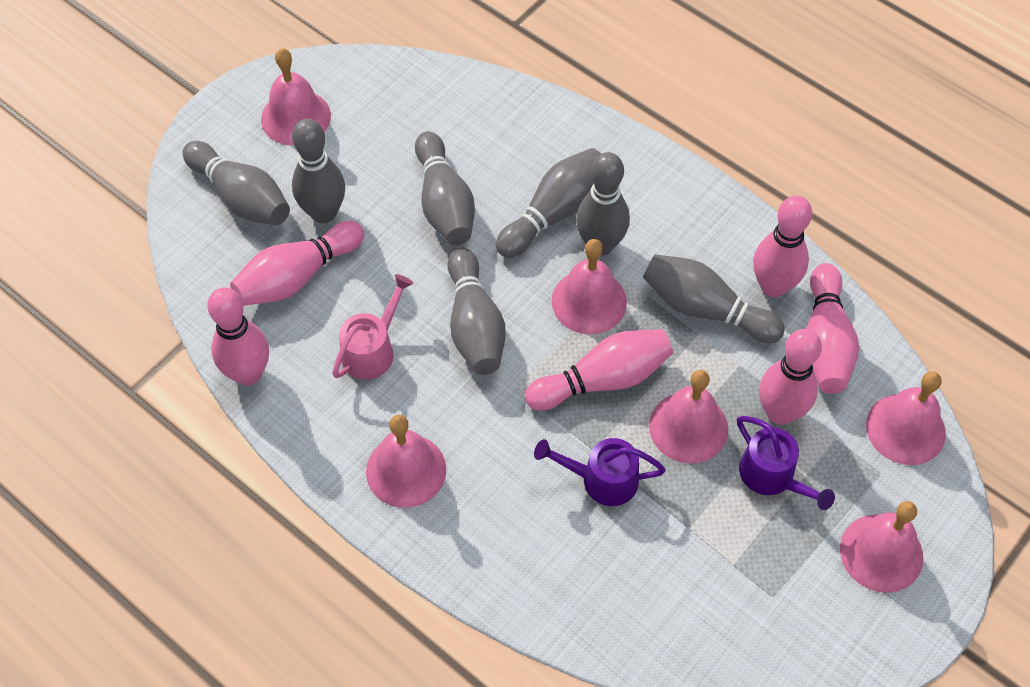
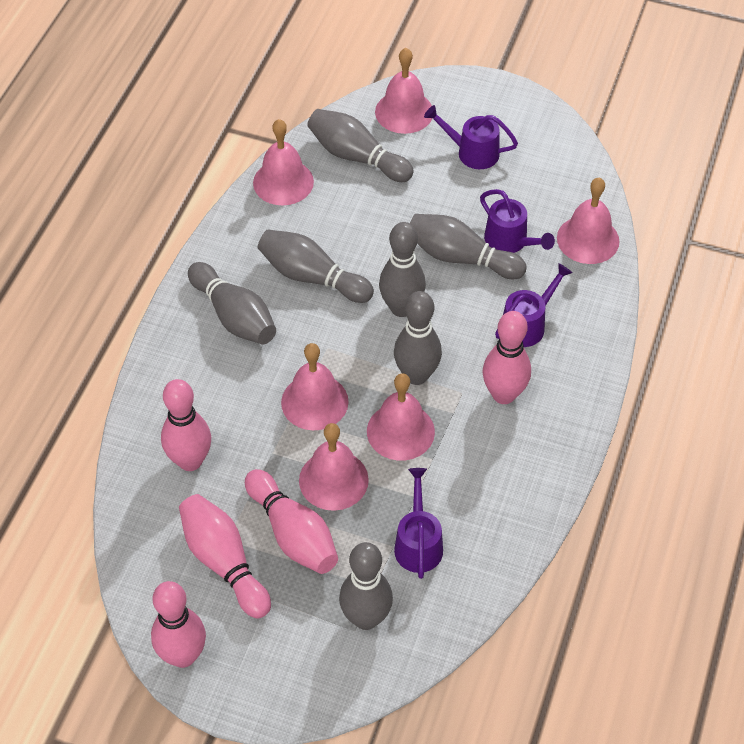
pink bowling pin: [207,287,269,385] [230,221,364,306] [525,329,673,411] [753,196,812,297] [759,329,822,425] [806,263,859,394] = 6 -> [151,581,206,668] [161,379,211,471] [179,494,271,618] [245,469,338,574] [483,311,531,404] = 5
pink watering can: [332,274,413,380] = 1 -> none = 0
purple watering can: [534,438,666,506] [737,416,835,510] = 2 -> [394,468,443,579] [424,105,518,169] [480,189,555,253] [495,263,572,347] = 4

